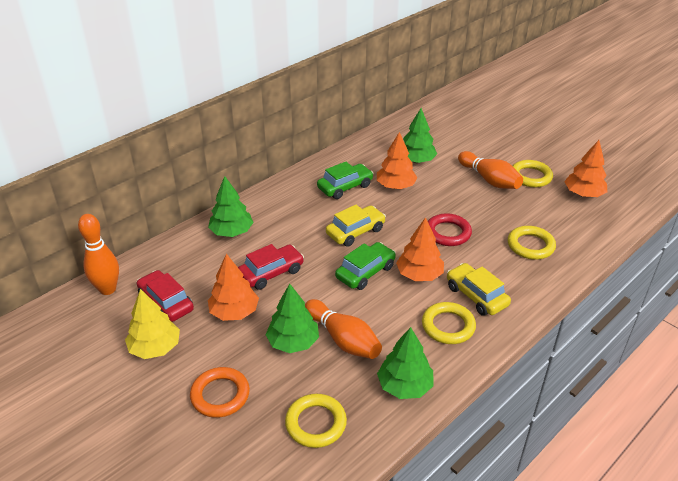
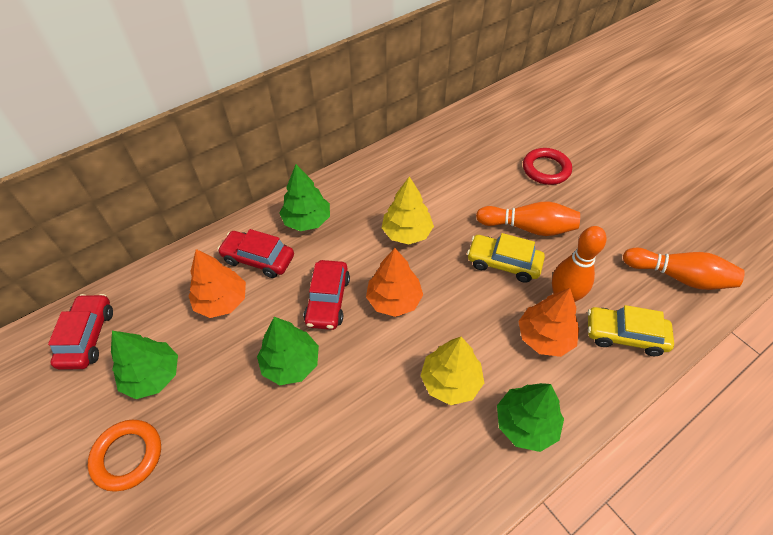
green car: [317,162,374,199] [335,242,396,290] = 2 -> none = 0
orange tree: [208,254,259,321] [377,132,418,189] [396,217,444,281] [564,140,607,197] = 4 -> [188,249,246,318] [366,248,423,317] [518,288,579,357] = 3
red car: [137,270,194,322] [238,244,304,290] = 2 -> [48,294,113,370] [217,229,294,278] [303,260,350,330] = 3
yellow ring: [285,394,347,448] [422,302,476,344] [508,226,556,260] [513,160,553,187] = 4 -> none = 0
yellow tree: [125,289,180,359] = 1 -> [382,176,434,245] [420,337,484,405] = 2

